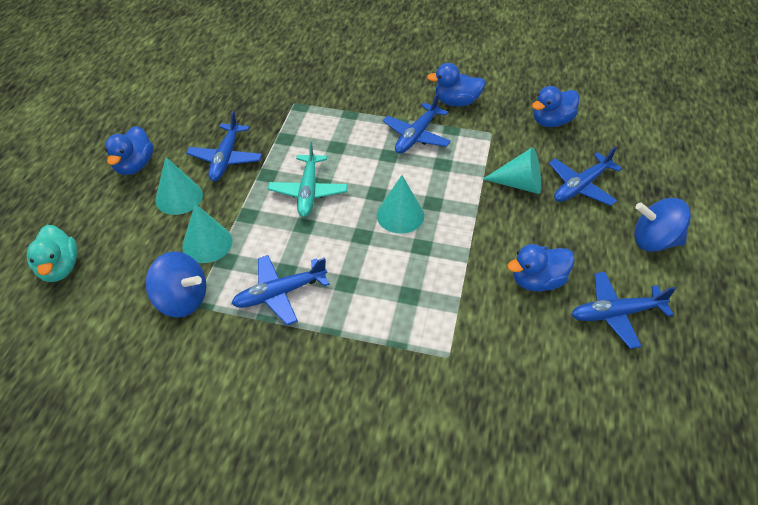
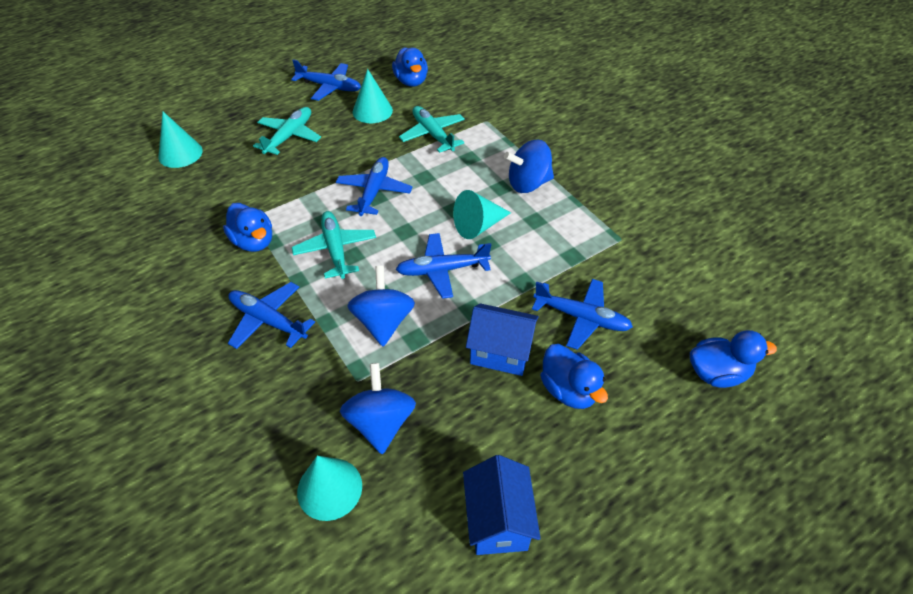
blue house: none = 0 -> [463,455,541,555] [466,303,539,376] = 2
blue spinning top: [145,252,206,318] [634,198,691,252] = 2 -> [340,363,416,454] [347,266,415,346] [504,139,554,193] = 3
turquoise duck: [27,225,78,282] = 1 -> none = 0
turquoise plane: [268,141,348,217] = 1 -> [253,107,321,155] [292,211,376,279] [399,106,465,153] = 3

